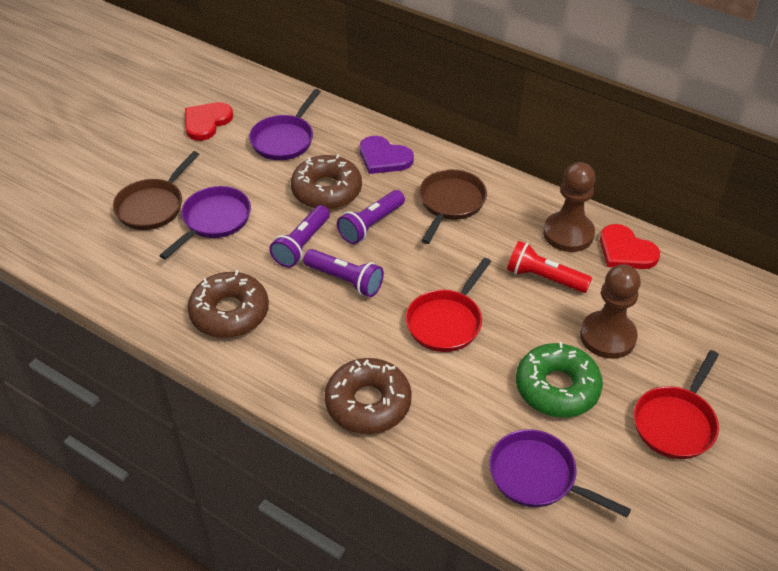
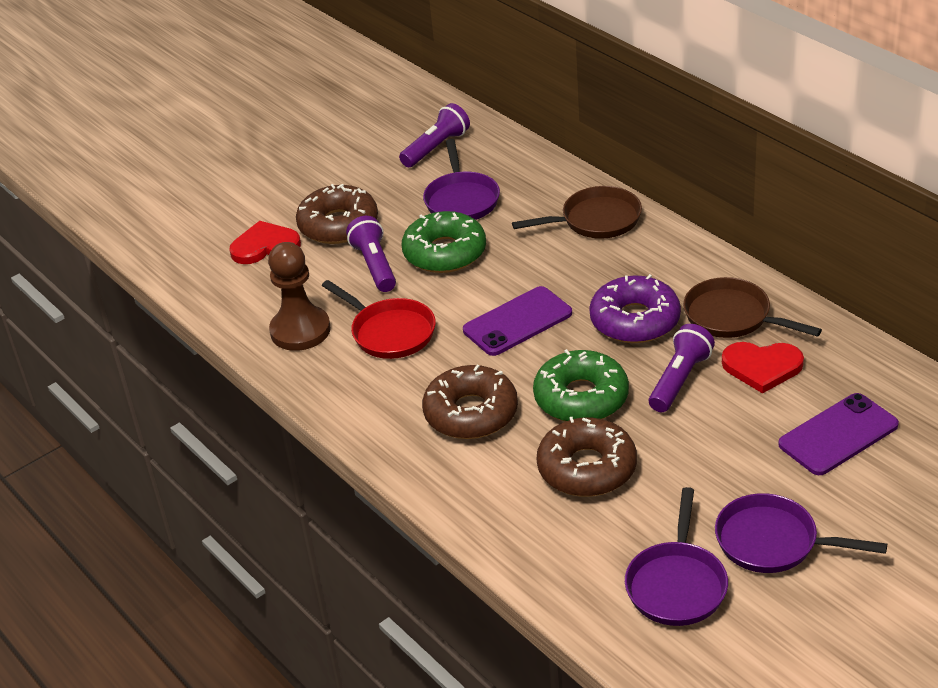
brown pawn: [543,162,595,252] [580,264,641,359] = 2 -> [268,242,331,351] = 1
green donut: [516,342,603,418] = 1 -> [402,211,486,273] [533,349,629,422] = 2
purple donut: none = 0 -> [589,274,681,343] = 1
purple heart: [360,136,414,174] = 1 -> none = 0
purple phone: none = 0 -> [463,286,572,356] [778,393,899,475] = 2
red flashlight: [507,241,592,293] = 1 -> none = 0
red pan: [406,258,491,352] [634,350,719,459] = 2 -> [322,280,436,359] = 1

